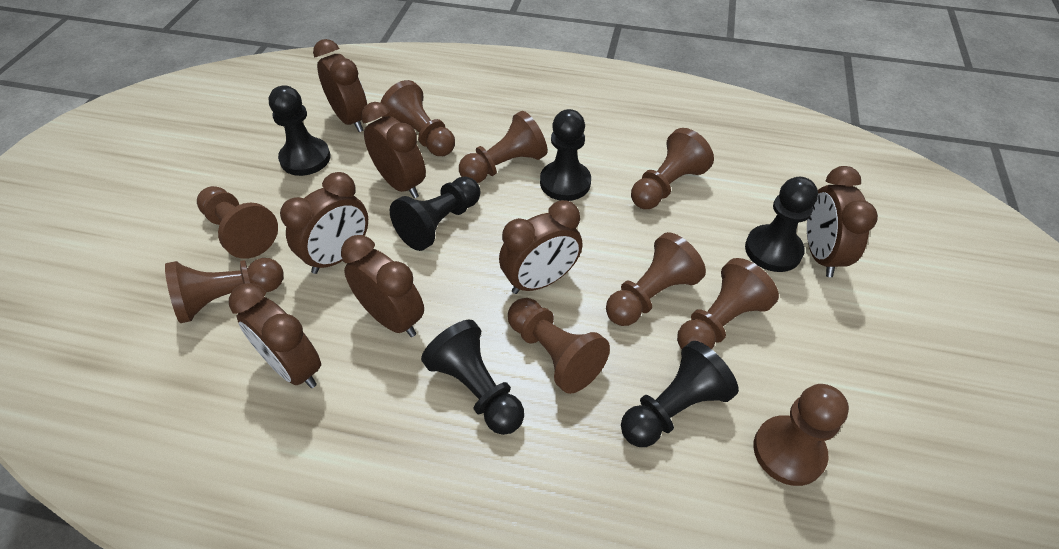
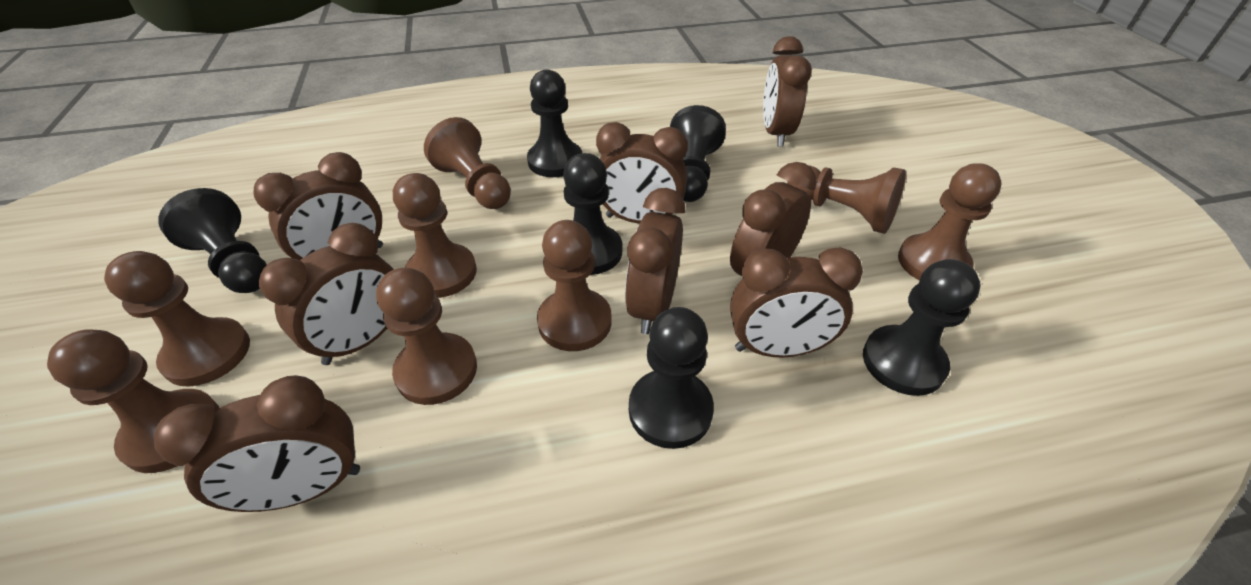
brown clock: [229,283,321,388] [280,172,368,274] [313,39,367,132] [341,235,424,337] [361,102,426,198] [499,200,582,294] [807,166,878,277] = 7 -> [154,375,360,512] [254,152,383,260] [259,223,394,365] [596,122,688,223] [625,188,685,334] [730,162,817,276] [730,247,863,358] [763,36,812,147] = 8
brown pawn: [165,258,284,323] [197,186,278,259] [380,80,455,156] [459,111,548,183] [508,298,610,394] [606,232,706,326] [631,128,714,209] [677,258,779,350] [753,384,849,486] = 9 -> [47,329,219,473] [104,251,250,387] [376,267,477,405] [393,173,477,298] [424,117,511,209] [537,220,612,351] [787,165,906,234] [898,163,1002,280] = 8

